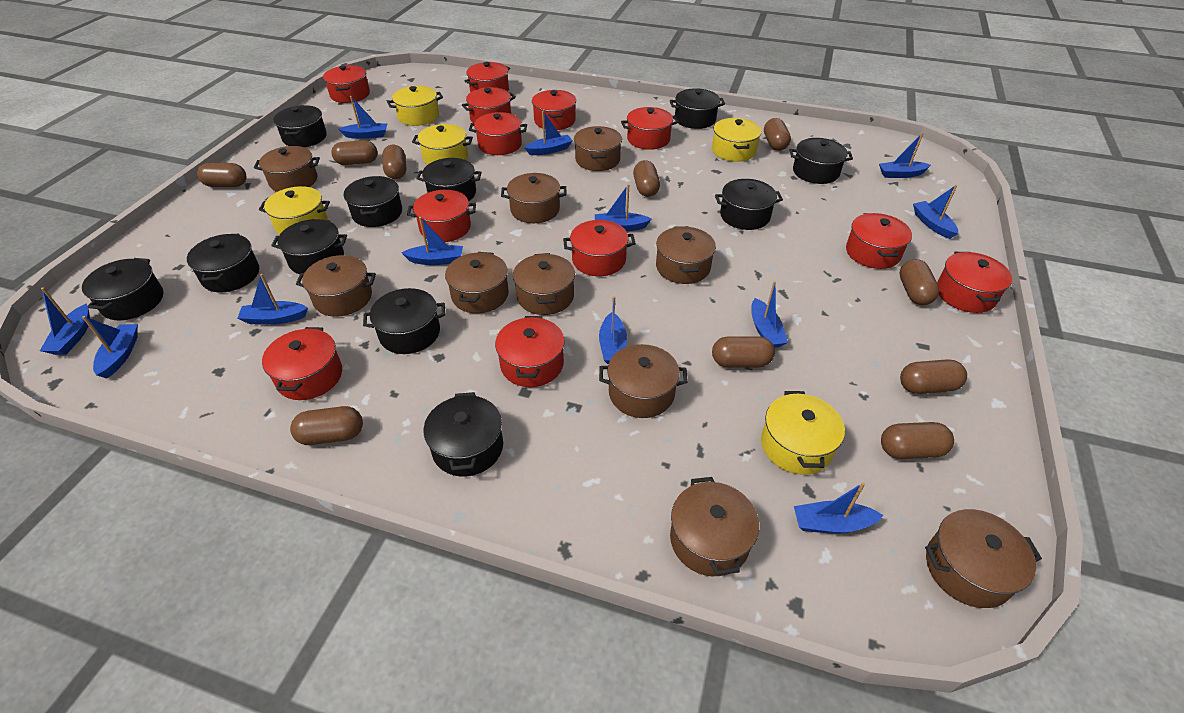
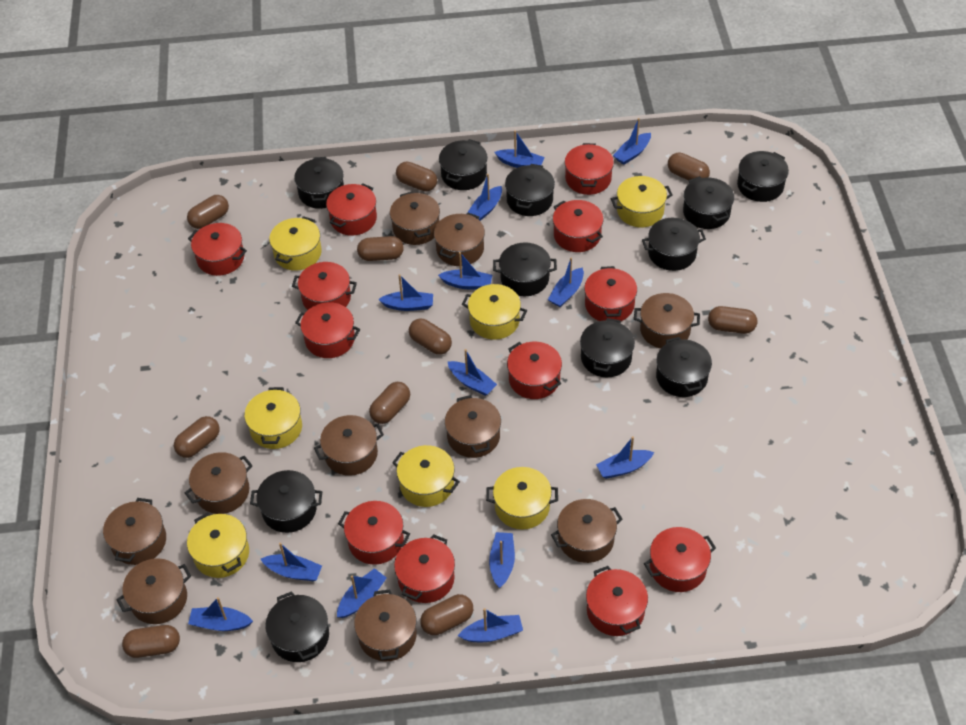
blue boat: [40,287,90,355] [82,316,138,378] [237,274,308,325] [339,96,387,139] [401,217,463,265] [524,111,573,155] [595,184,651,231] [599,296,627,364] [751,281,788,348] [794,482,884,534] [879,133,931,178] [913,185,958,239] = 12 -> [188,597,253,631] [261,542,322,581] [337,568,387,618] [378,274,433,311] [438,252,492,290] [448,349,497,396] [458,608,523,642] [467,174,502,221] [489,532,515,588] [494,130,545,168] [548,257,584,307] [596,436,654,479] [613,118,651,165] = 13
yellow pot: [259,186,330,235] [387,86,443,126] [412,124,473,165] [712,118,762,162] [761,391,845,475] = 5 -> [187,512,249,578] [244,387,302,449] [269,216,322,271] [392,445,460,507] [462,284,527,340] [486,467,558,530] [611,176,673,227] = 7

